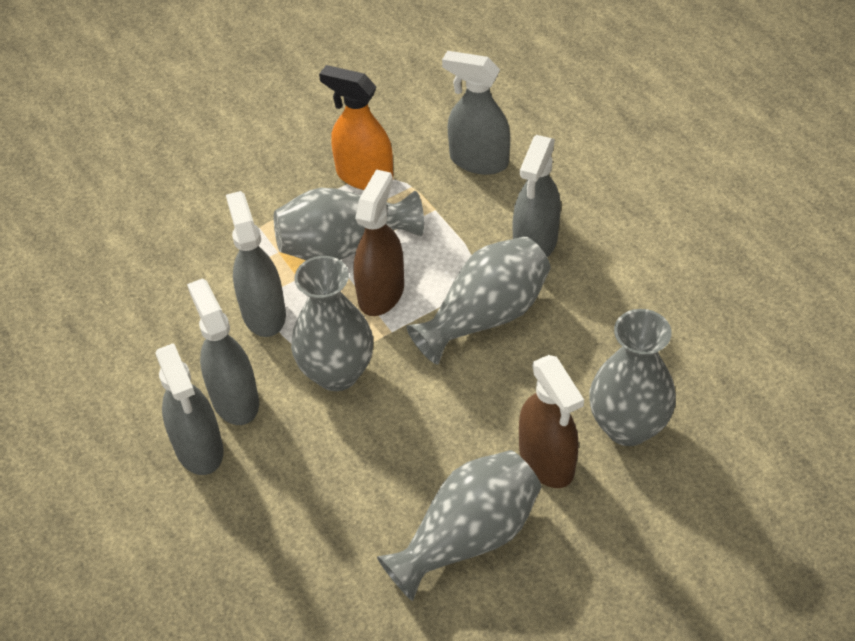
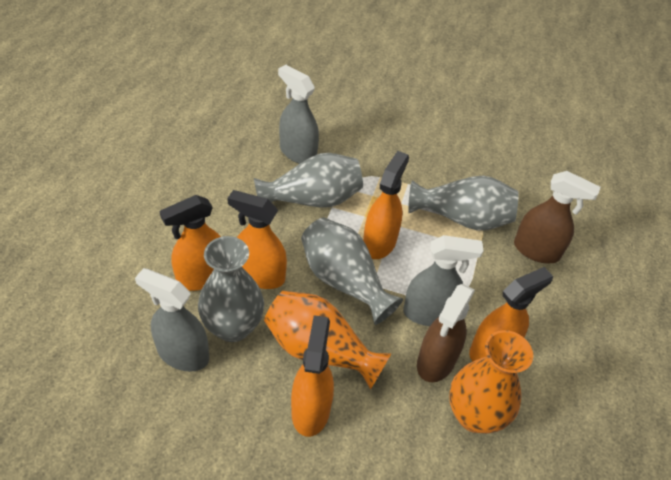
grey spray bottle: [155,343,224,475] [187,278,259,425] [226,191,286,337] [442,51,510,175] [513,135,561,257] = 5 -> [135,268,209,372] [278,65,319,164] [403,235,483,326] = 3
grey vase: [274,188,424,260] [291,256,373,391] [377,450,541,601] [406,236,551,365] [589,309,676,446] = 5 -> [198,236,264,342] [254,153,363,208] [301,217,403,325] [408,175,519,231] = 4
orange spray bottle: [319,65,393,190] = 1 -> [159,195,221,291] [227,190,287,289] [291,315,334,437] [363,151,409,259] [469,267,553,361] = 5
orange vase: none = 0 -> [264,291,391,390] [449,330,533,434] = 2

